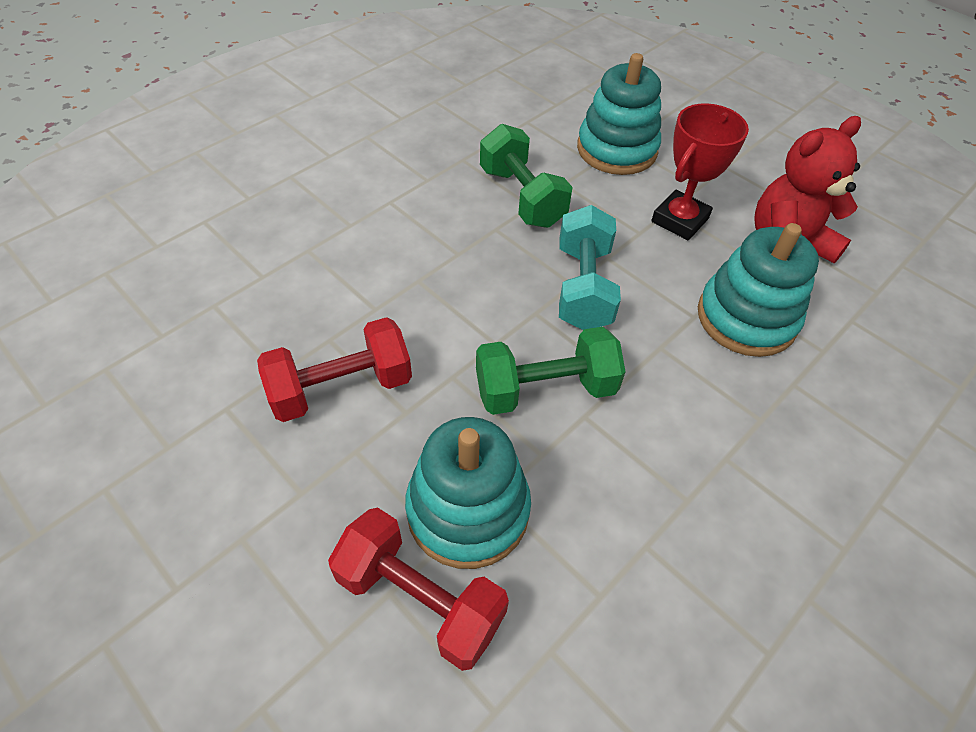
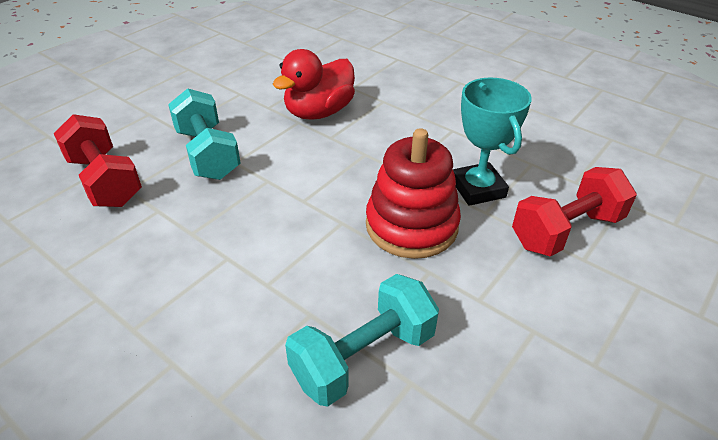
green dumbbell: [476,327,625,415] [480,124,573,228] = 2 -> none = 0
red duck: none = 0 -> [273,49,355,120] = 1
red stacking toy: none = 0 -> [366,128,461,259] = 1
red teddy bear: [754,116,861,263] = 1 -> none = 0
red trophy: [651,103,749,240] = 1 -> none = 0
turquoise dumbbell: [559,205,621,330] = 1 -> [168,88,241,180] [285,274,439,407] = 2
turquoise stacking toy: [405,417,531,569] [577,53,661,175] [698,223,819,357] = 3 -> none = 0
turquoise trophy: none = 0 -> [453,78,532,206] = 1

